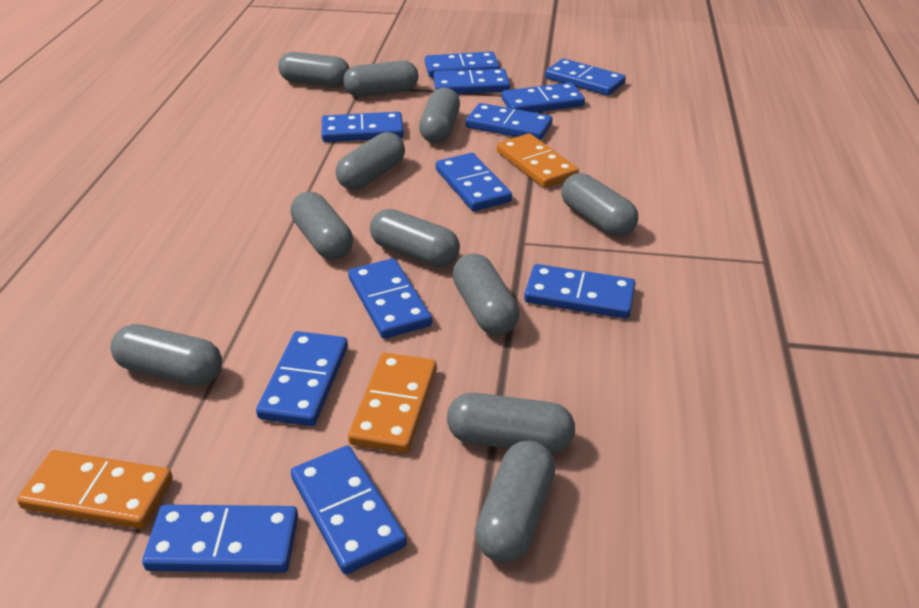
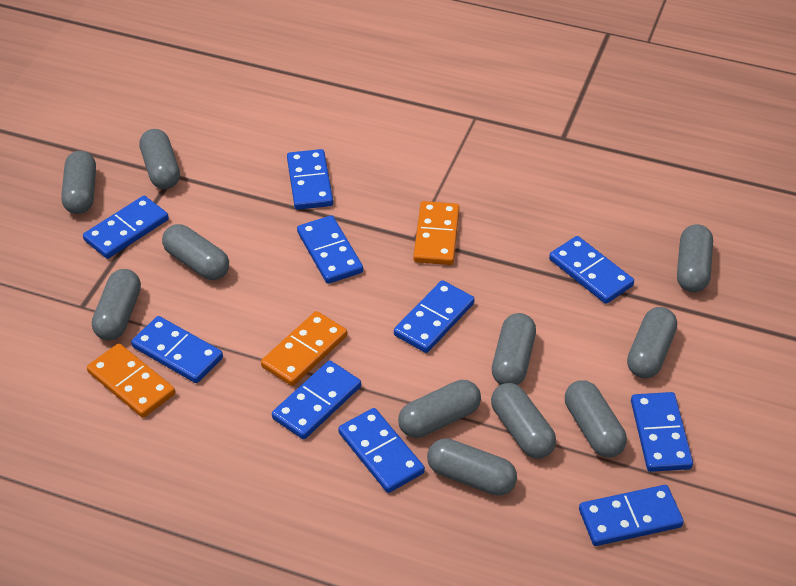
blue domino: [142,504,298,573] [256,331,348,426] [291,445,407,574] [321,112,404,142] [348,258,432,339] [425,51,500,78] [433,68,510,94] [436,153,512,211] [466,103,552,141] [502,83,585,112] [524,264,636,319] [545,59,626,96] = 12 -> [83,196,169,259] [131,316,223,383] [272,360,361,440] [287,149,333,210] [297,215,363,284] [338,408,425,493] [394,280,475,353] [549,236,634,304] [579,485,684,546] [631,392,693,472] = 10

